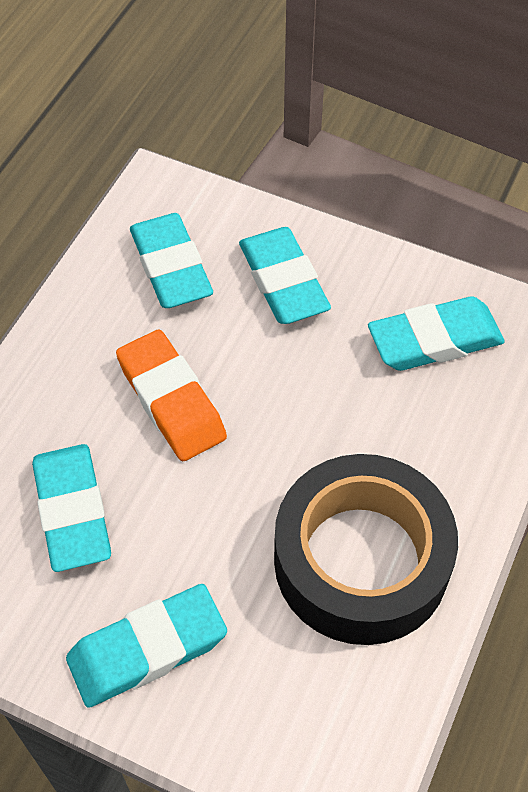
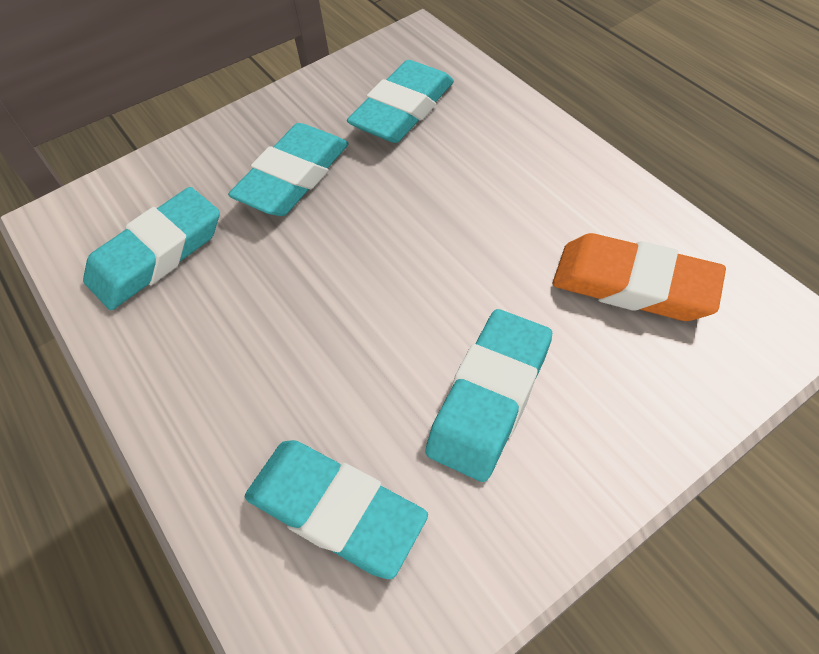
black tape: [274,454,458,645] = 1 -> none = 0

